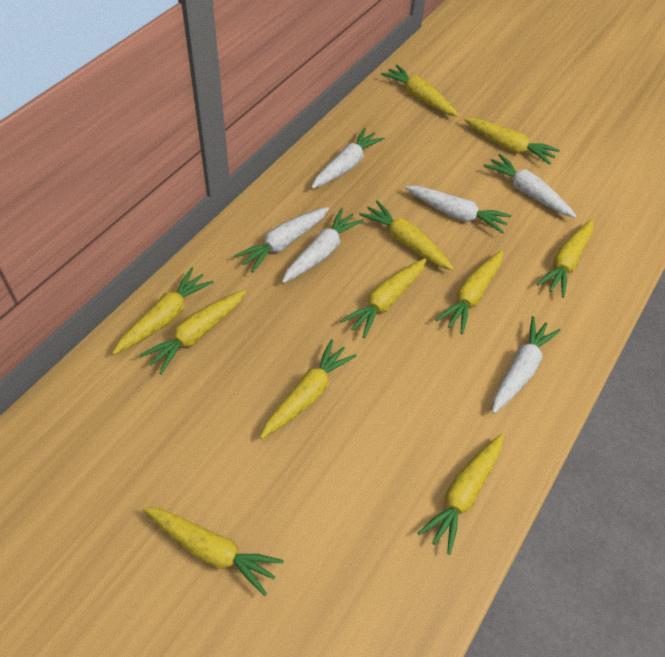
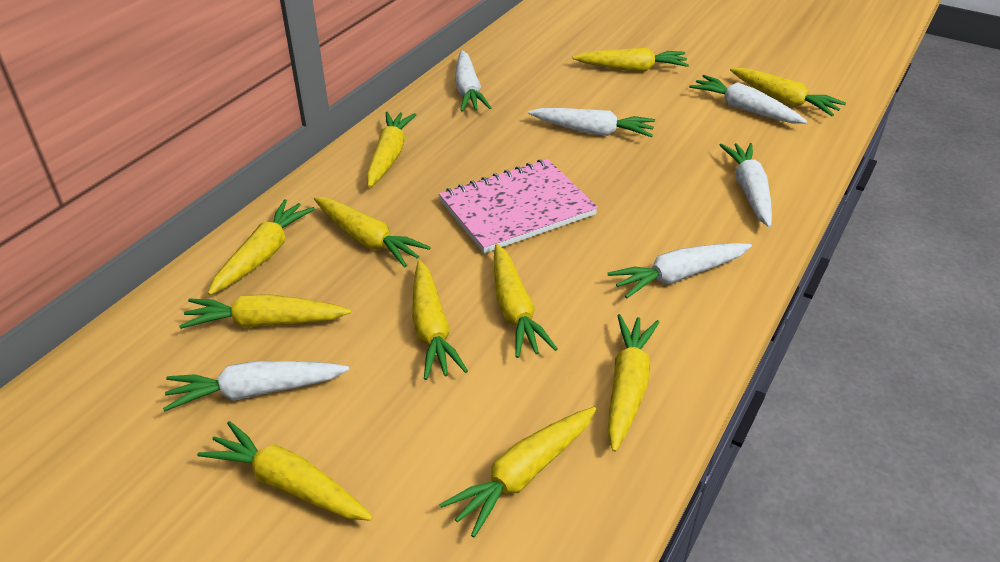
pink notebook: none = 0 -> [439,159,598,253] = 1

